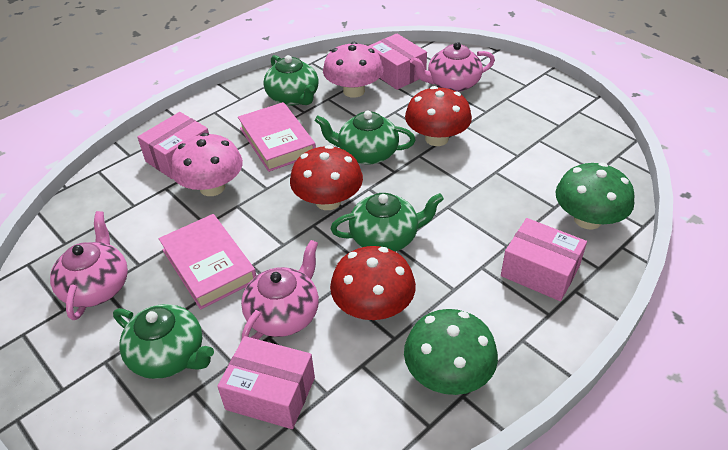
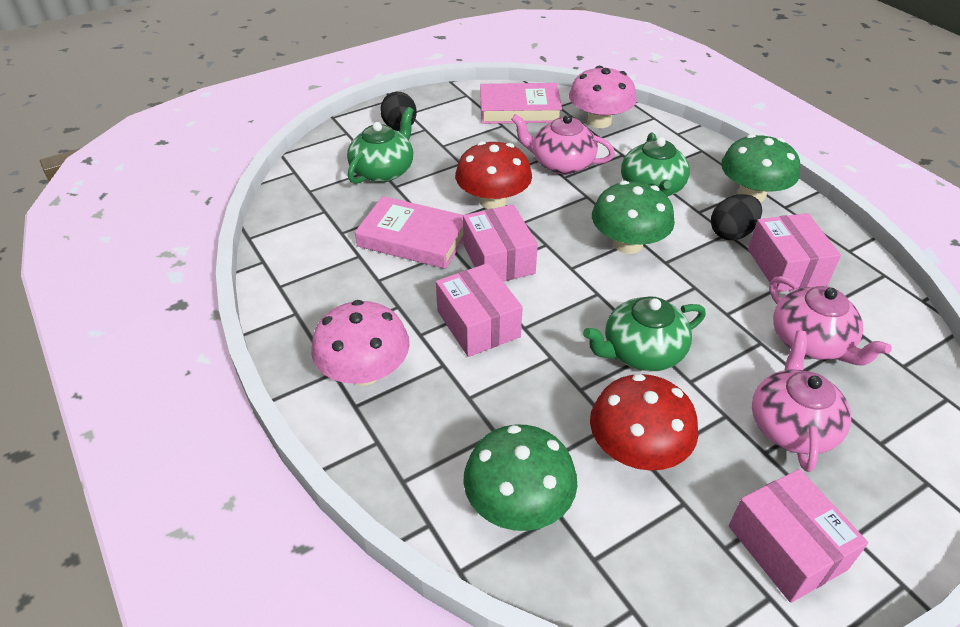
black egg: none = 0 -> [380,92,417,131] [711,194,762,240] = 2
green mushroom: [404,309,498,395] [555,163,635,229] = 2 -> [463,425,577,531] [592,181,675,254] [721,134,800,202] = 3
green teapot: [113,304,214,379] [264,55,319,106] [315,111,416,165] [330,193,444,252] = 4 -> [347,107,414,184] [583,296,706,371] [621,133,690,197] = 3
red mushroom: [290,145,363,210] [330,246,416,320] [405,86,472,146] = 3 -> [455,141,532,209] [590,374,698,471] = 2

